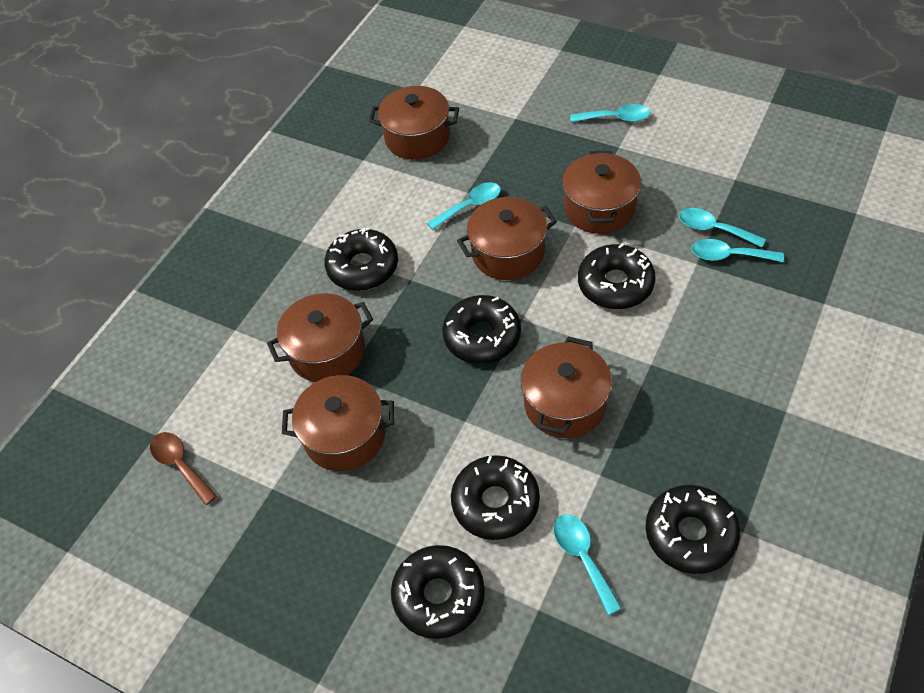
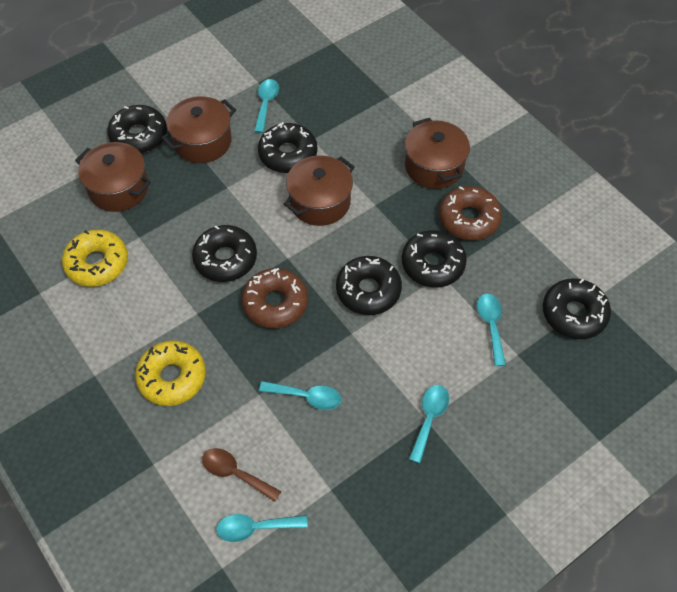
brown donut: none = 0 -> [242,268,308,328] [439,186,502,240] = 2
brown pot: [267,293,373,382] [282,375,394,471] [369,86,459,160] [457,197,557,280] [521,337,612,438] [562,151,641,234] = 6 -> [75,142,151,212] [161,96,236,163] [284,155,355,226] [405,118,470,189] = 4
yellow donut: none = 0 -> [62,229,128,287] [135,340,206,406] = 2

